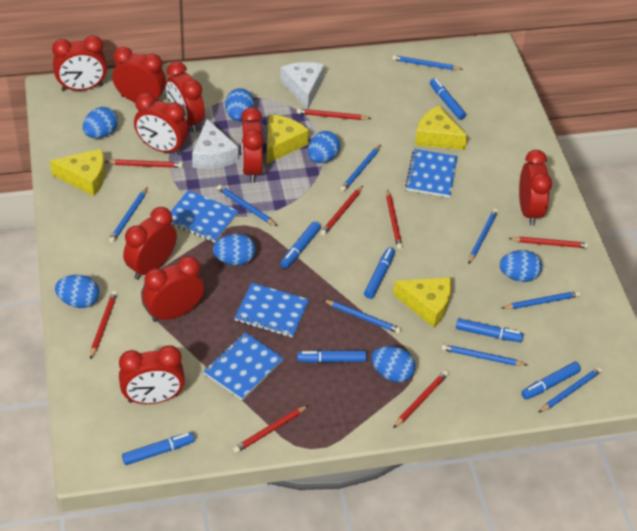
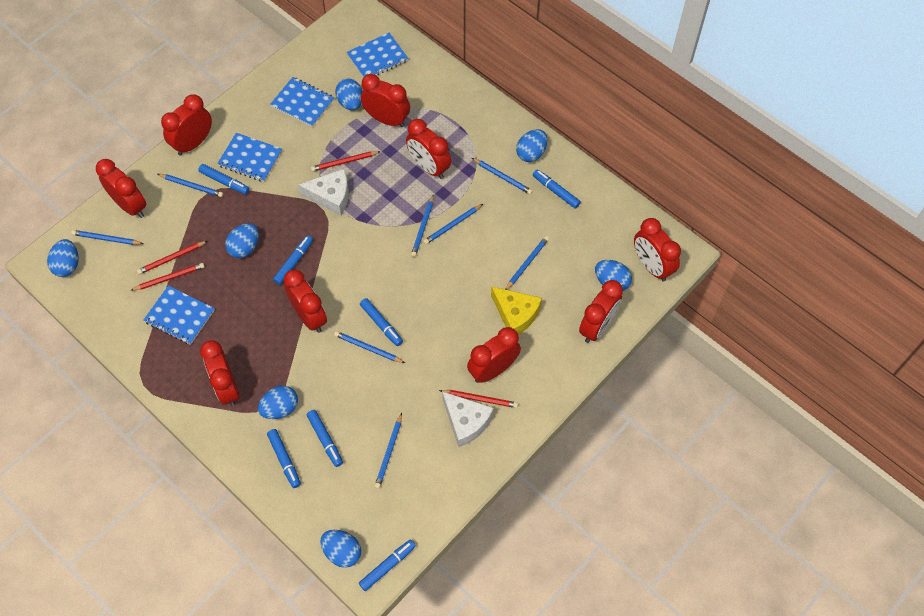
blue pencil: [109,187,148,243] [217,185,277,226] [323,300,401,333] [340,145,381,192] [392,55,463,70] [441,344,527,366] [468,209,498,264] [501,291,580,309] [538,367,602,413] = 9 -> [71,230,143,245] [158,174,223,197] [334,331,405,363] [374,413,402,489] [411,195,434,257] [423,204,483,244] [472,158,533,194] [505,236,549,290] = 8
red pencil: [90,291,118,359] [105,159,183,168] [233,405,308,453] [297,109,371,120] [320,186,363,236] [386,189,403,249] [393,370,448,428] [508,237,590,248] = 8 -> [130,263,205,291] [137,241,207,274] [311,151,381,171] [439,390,518,408] = 4
yellow cheese: [50,149,105,196] [267,114,309,164] [393,277,452,327] [415,105,468,150] = 4 -> [491,286,542,335] = 1

